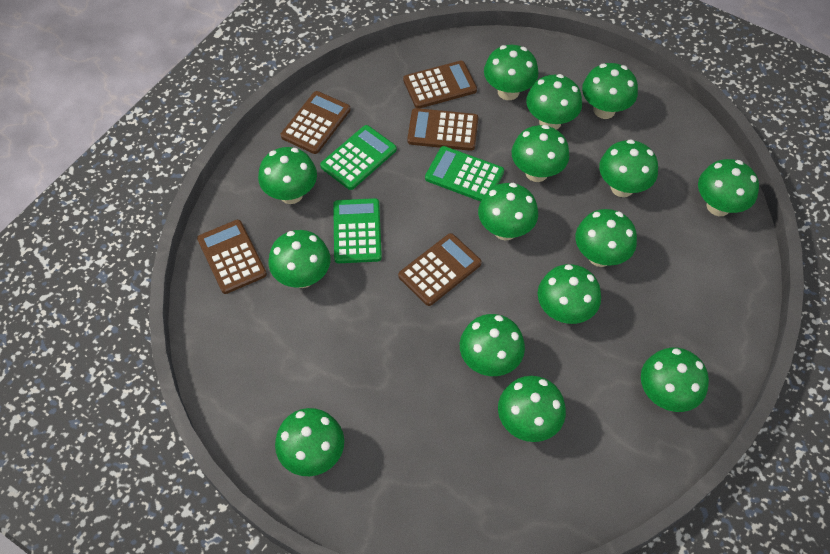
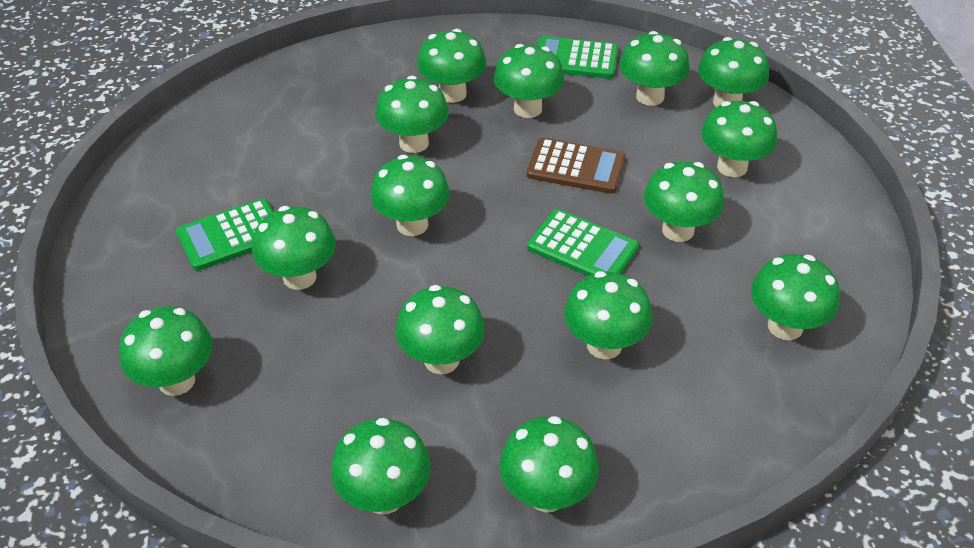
brown calculator: [197,220,267,294] [281,91,351,154] [398,233,482,306] [403,61,477,108] [407,108,478,151] = 5 -> [527,138,626,194] = 1

